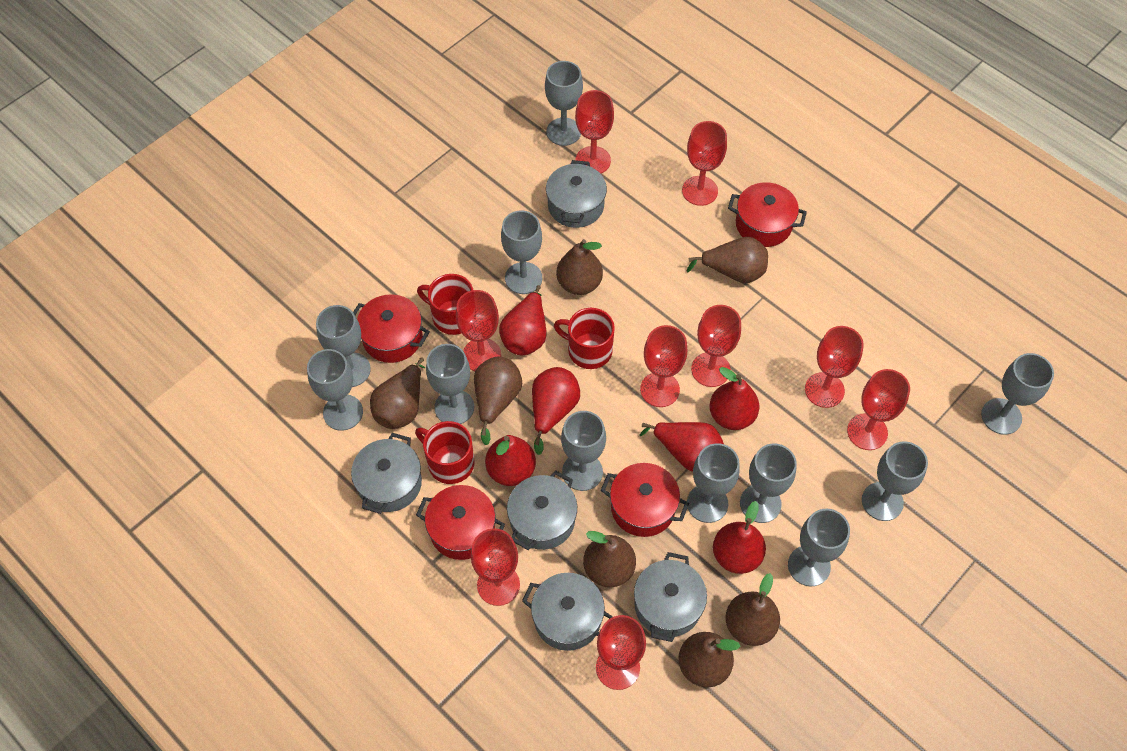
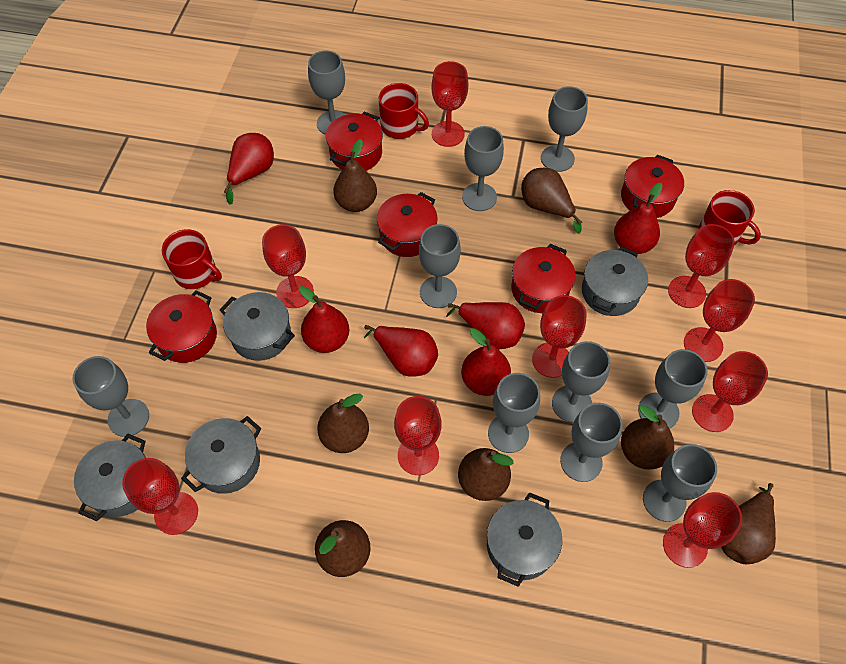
grey goblet: [307,349,363,431] [316,305,371,387] [426,344,474,424] [501,210,542,294] [545,61,583,146] [561,411,606,491] [687,443,740,523] [740,444,797,523] [788,509,850,587] [862,442,928,521] [981,353,1054,435] = 11 -> [72,356,149,437] [308,50,346,135] [419,224,461,308] [462,126,504,211] [488,373,540,453] [541,86,588,172] [552,341,610,423] [560,403,623,482] [638,349,708,429] [643,444,717,522] = 10
red pot: [353,294,430,363] [416,485,505,560] [601,463,689,537] [728,182,807,247] = 4 -> [146,290,217,363] [326,112,383,171] [377,192,438,257] [511,244,576,313] [621,155,684,218] = 5

